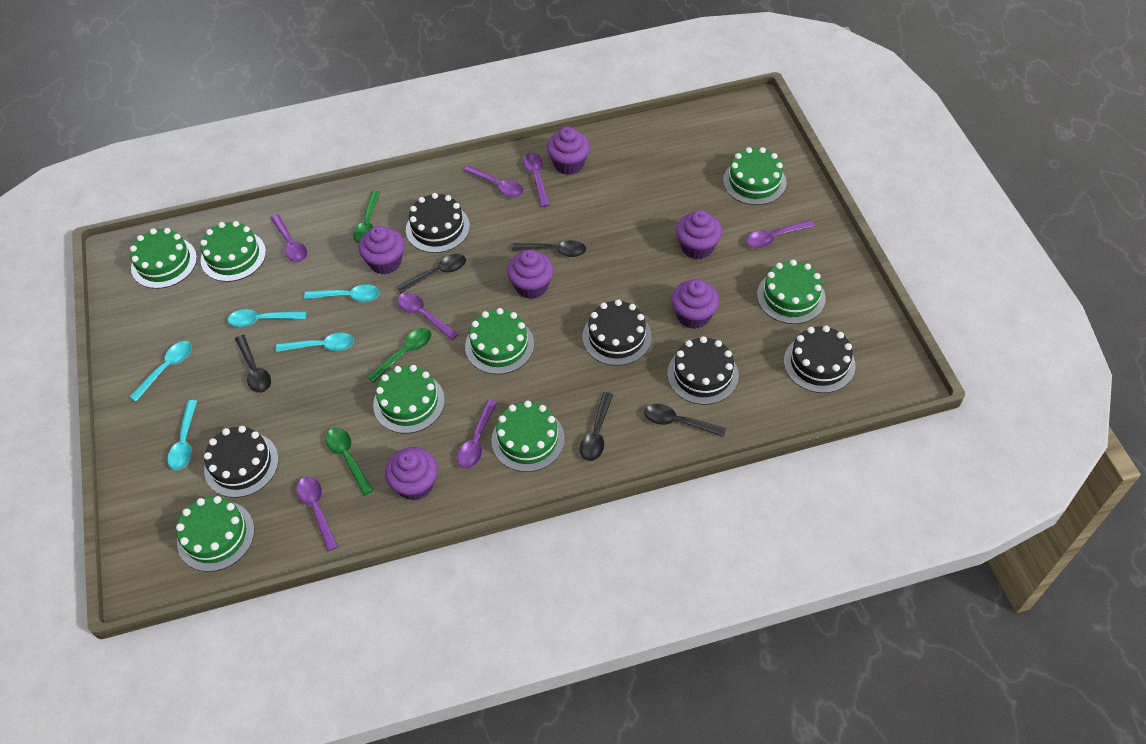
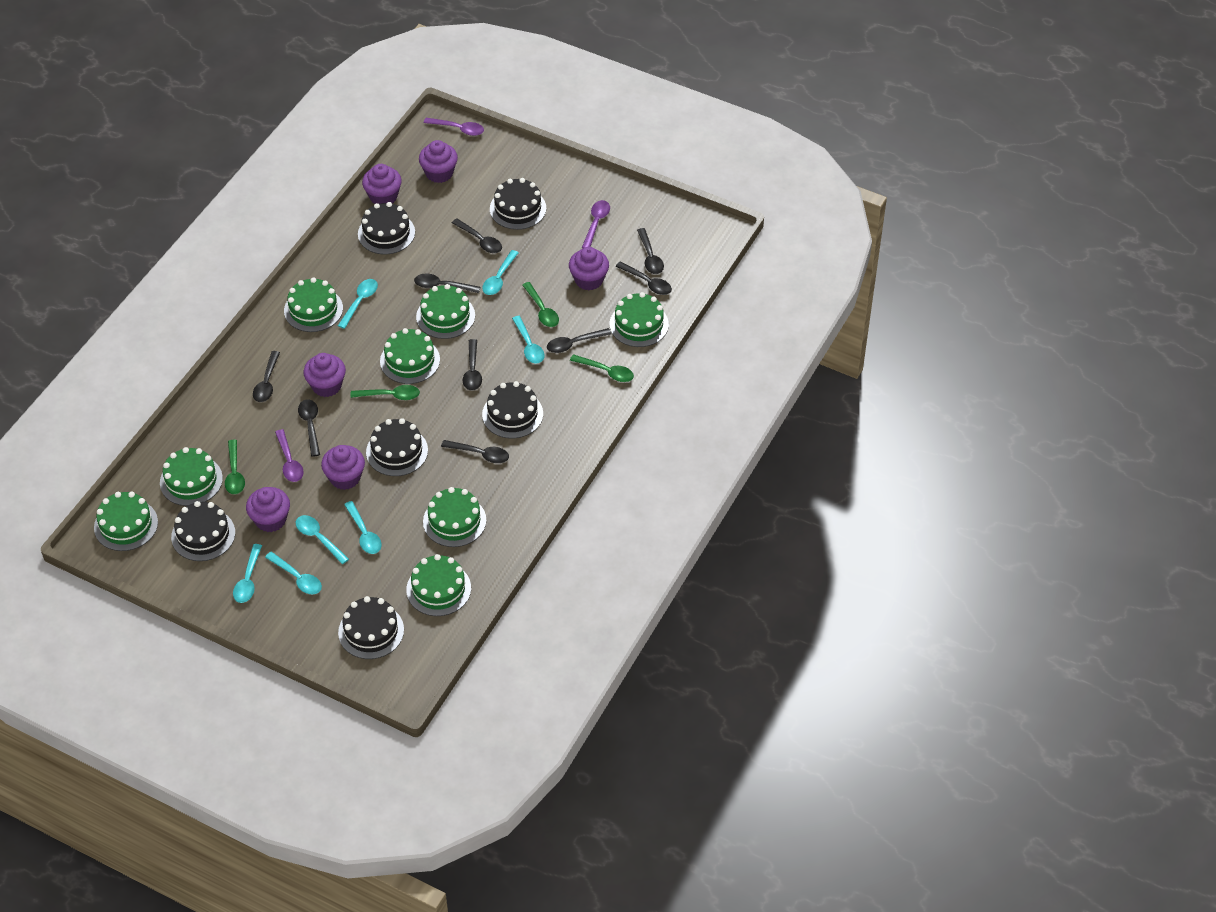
black cake: [204,426,279,498] [406,193,470,253] [582,299,652,366] [668,336,739,405] [784,326,856,393] = 5 -> [171,501,235,561] [338,596,404,659] [358,202,415,254] [366,418,428,476] [482,381,543,438] [490,178,546,230] = 6
black spoon: [235,335,271,393] [396,254,466,294] [512,240,586,257] [580,392,613,461] [644,404,726,437] = 5 -> [253,351,280,402] [298,399,320,457] [414,273,480,293] [441,440,509,463] [452,218,502,253] [462,339,482,391] [547,328,612,353] [615,262,672,295] [637,228,664,274] = 9
green spoon: [326,428,374,496] [353,191,380,244] [367,328,432,383] = 3 -> [225,440,245,494] [350,385,420,400] [523,282,559,327] [570,354,634,382] = 4
purple spoon: [270,214,307,262] [296,477,338,551] [397,293,458,340] [457,400,497,469] [464,165,524,198] [523,153,550,207] [746,220,815,248] = 7 -> [275,429,304,482] [424,118,484,136] [582,200,610,248] = 3
turquoise spoon: [130,341,192,402] [167,400,197,470] [228,309,306,327] [276,333,354,352] [304,284,380,302] = 5 -> [233,544,262,603] [265,552,322,594] [296,515,349,564] [338,279,378,329] [344,501,382,554] [482,250,518,295] [512,316,544,364] = 7

